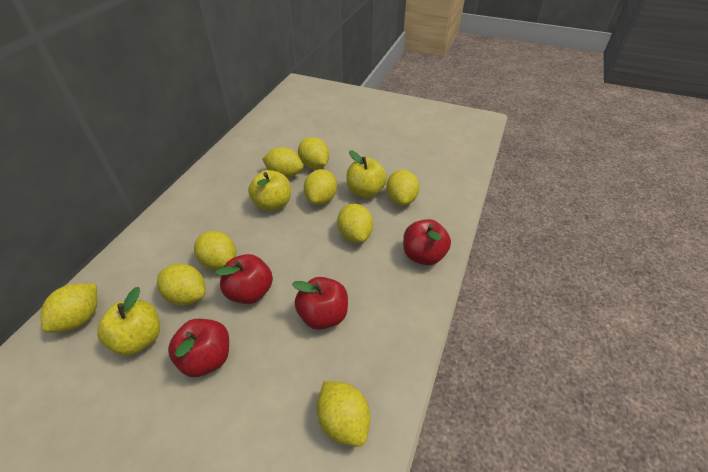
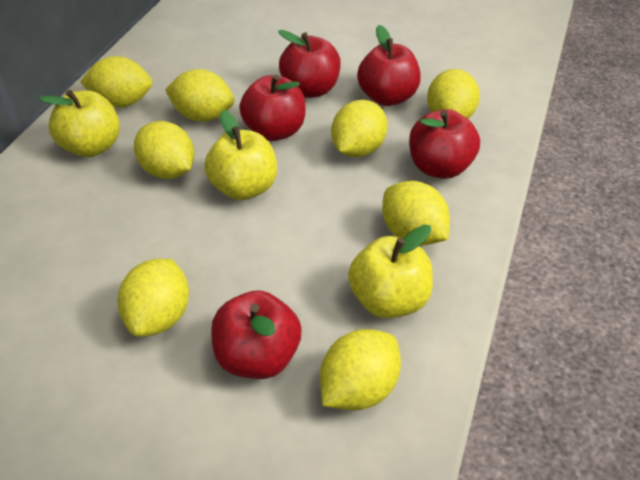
red apple: [168,319,229,377] [215,254,273,304] [292,277,348,330] [403,219,451,265] = 4 -> [211,291,302,379] [239,74,306,141] [278,30,341,98] [357,25,421,106] [409,109,480,179] = 5
yellow lemon: [41,283,97,333] [157,264,205,306] [194,231,236,271] [262,147,303,178] [298,137,329,169] [304,169,337,205] [316,381,370,447] [337,204,373,243] [386,170,419,206] = 9 -> [80,56,152,107] [118,259,189,337] [134,121,194,179] [165,69,234,122] [320,329,401,411] [331,100,387,157] [382,181,450,246] [427,69,480,119] = 8

